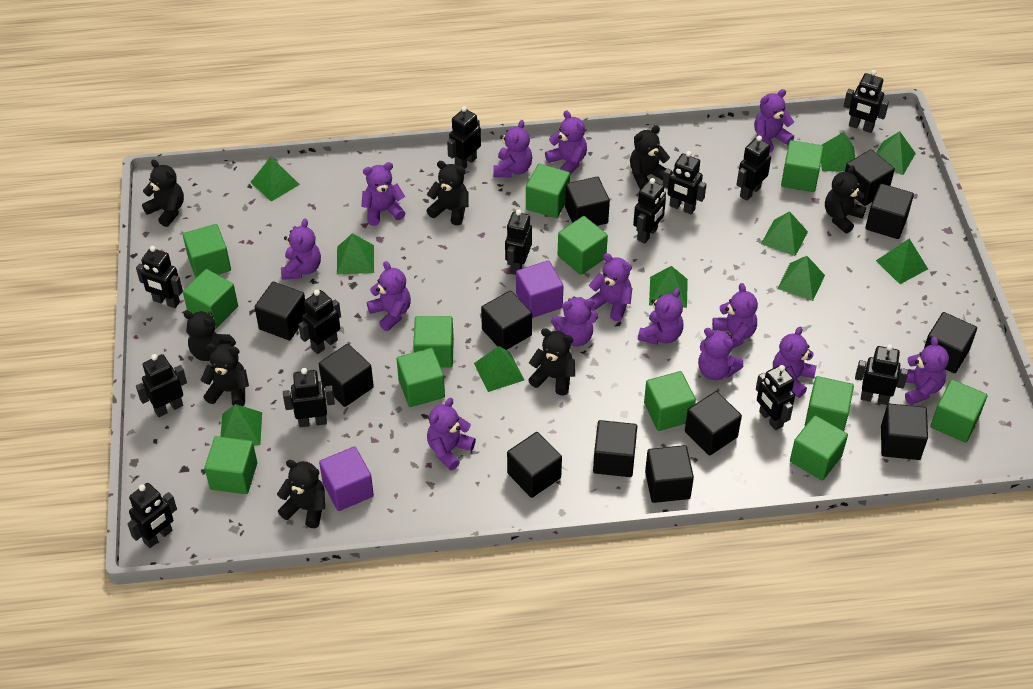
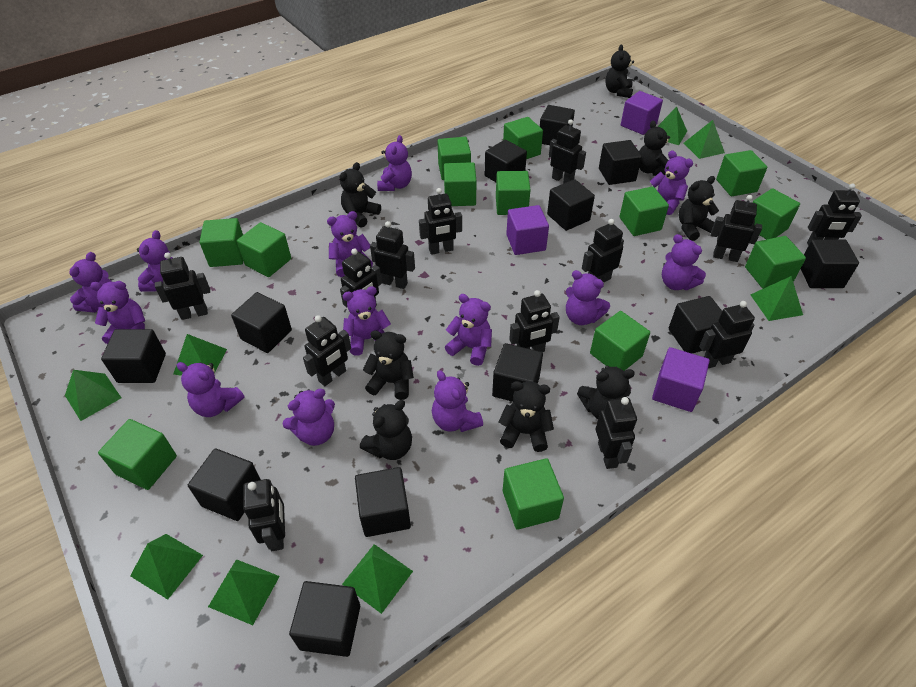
green cube: [183,224,231,278] [183,269,238,329] [204,436,257,494] [397,348,445,407] [413,316,454,368] [526,164,570,218] [558,216,608,275] [644,371,696,431] [781,140,824,192] [790,415,848,481] [805,376,854,431] [930,379,987,443] = 12 -> [98,419,177,490] [200,218,243,267] [237,222,291,277] [438,137,471,180] [444,162,477,206] [496,171,530,215] [503,117,543,159] [503,458,564,530] [590,311,650,371] [619,186,669,236] [716,150,767,197] [745,236,806,289] [753,188,800,240] = 13
green pyramid: [221,404,262,445] [251,157,300,202] [337,233,374,274] [474,346,524,392] [649,266,688,308] [761,211,808,256] [777,256,825,301] [821,132,855,172] [876,131,916,175] [876,238,928,284] = 10 -> [65,370,121,421] [130,534,203,599] [173,334,227,376] [208,559,280,625] [342,544,413,614] [658,106,687,145] [684,120,725,159] [750,276,803,321] = 8
purple cube: [319,446,374,511] [516,260,563,318] = 2 -> [506,205,549,255] [621,91,663,135] [652,347,710,412] = 3
purple teddy bear: [281,218,321,280] [361,162,406,226] [367,261,411,331] [427,398,476,471] [494,120,532,177] [545,110,587,174] [551,297,598,347] [589,253,632,321] [638,288,684,345] [698,328,744,380] [712,283,758,349] [754,89,794,153] [773,326,817,398] [899,337,949,405] = 14 -> [69,252,112,313] [90,281,145,344] [137,230,172,292] [177,362,245,417] [283,389,335,446] [327,211,373,277] [342,286,391,356] [377,135,412,191] [432,370,483,432] [445,294,492,366] [566,270,610,325] [650,150,693,215] [662,234,706,290] = 13

